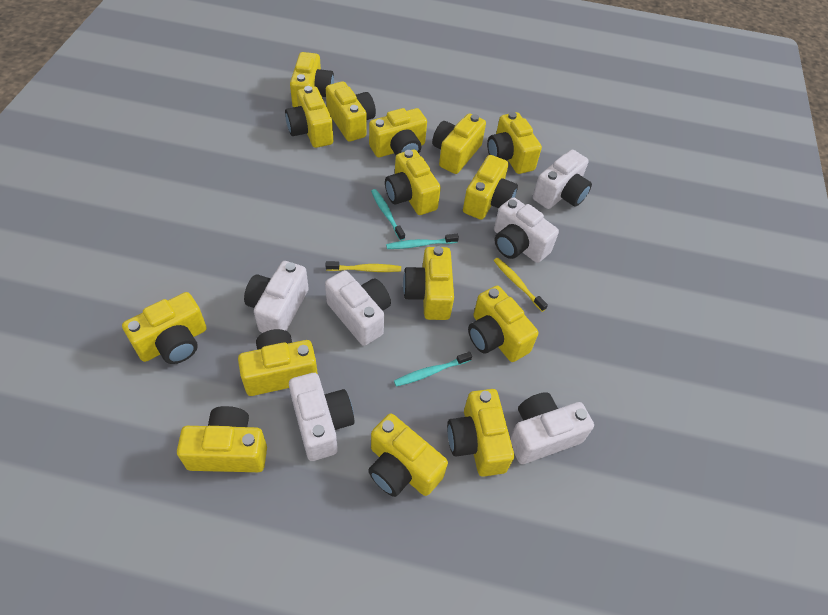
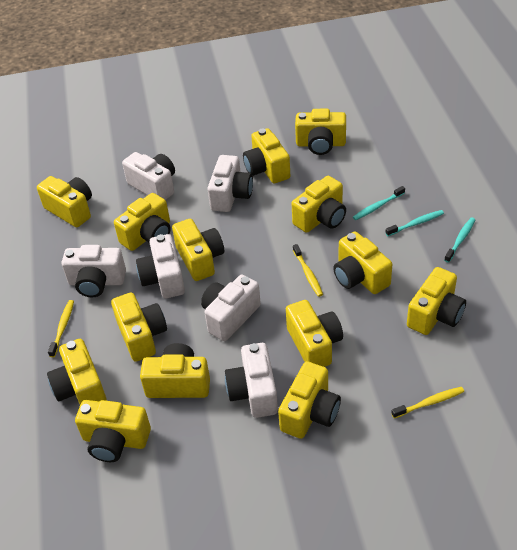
yellow camera: [122,292,207,364] [177,406,267,472] [238,329,318,396] [285,86,333,148] [290,52,334,107] [326,81,376,142] [368,414,448,497] [369,108,427,157] [385,149,441,215] [403,246,454,320] [432,114,486,174] [447,389,514,477] [463,155,518,220] [468,286,538,362] [487,112,542,174] = 15 -> [37,176,92,227] [47,339,107,405] [75,400,151,462] [111,293,167,362] [114,193,171,251] [140,343,210,398] [172,219,224,281] [243,128,290,183] [278,361,341,439] [286,300,343,367] [291,176,346,233] [295,109,346,155] [333,231,392,294] [407,267,466,335] = 14
yellow toothbrush: [325,261,401,272] [494,258,548,312] = 2 -> [48,300,74,357] [293,244,323,297] [391,387,464,418] = 3

